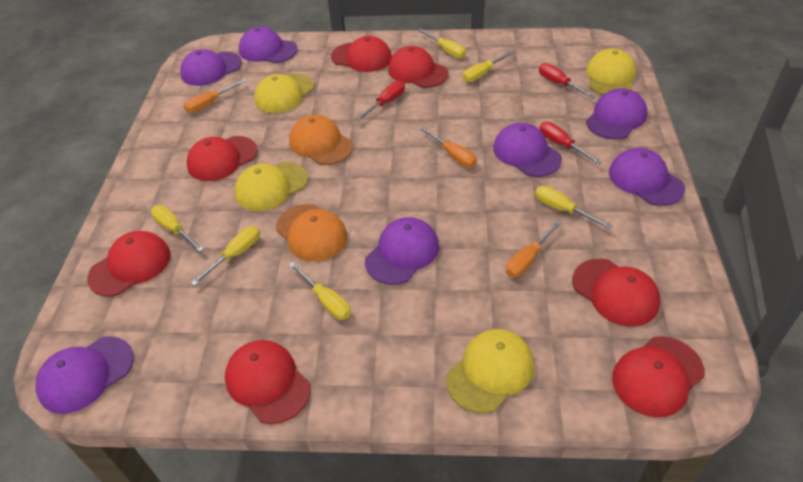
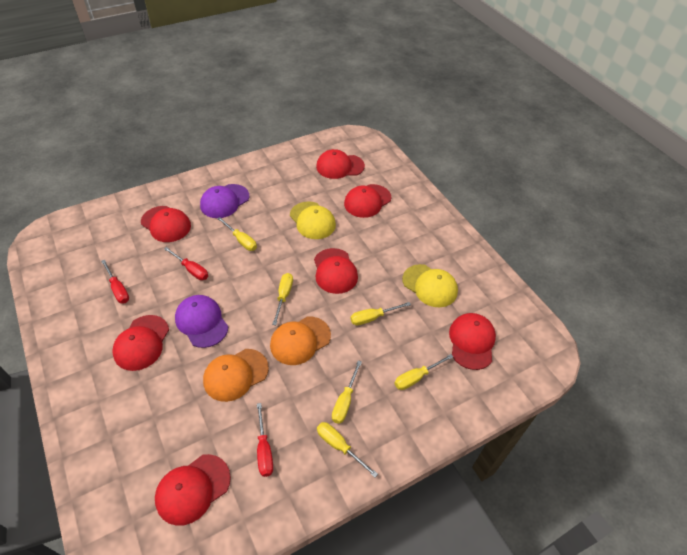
orange screwdriver: [184,79,246,113] [420,127,477,168] [506,221,562,277] = 3 -> none = 0
purple cap: [35,336,134,414] [180,49,242,86] [239,27,298,63] [365,217,439,285] [493,123,562,177] [586,88,647,139] [609,148,685,206] = 7 -> [175,295,228,348] [200,184,249,218] = 2
yellow cap: [234,162,308,211] [254,73,314,113] [446,329,534,413] [586,48,636,95] = 4 -> [290,201,336,239] [402,264,458,307] = 2

